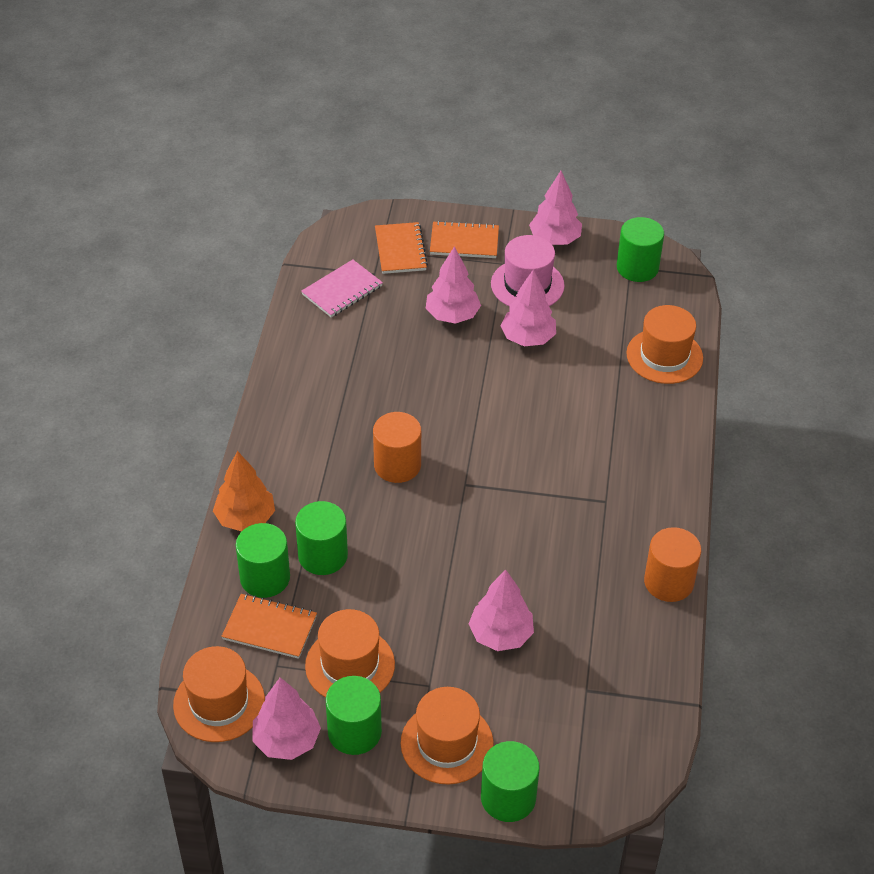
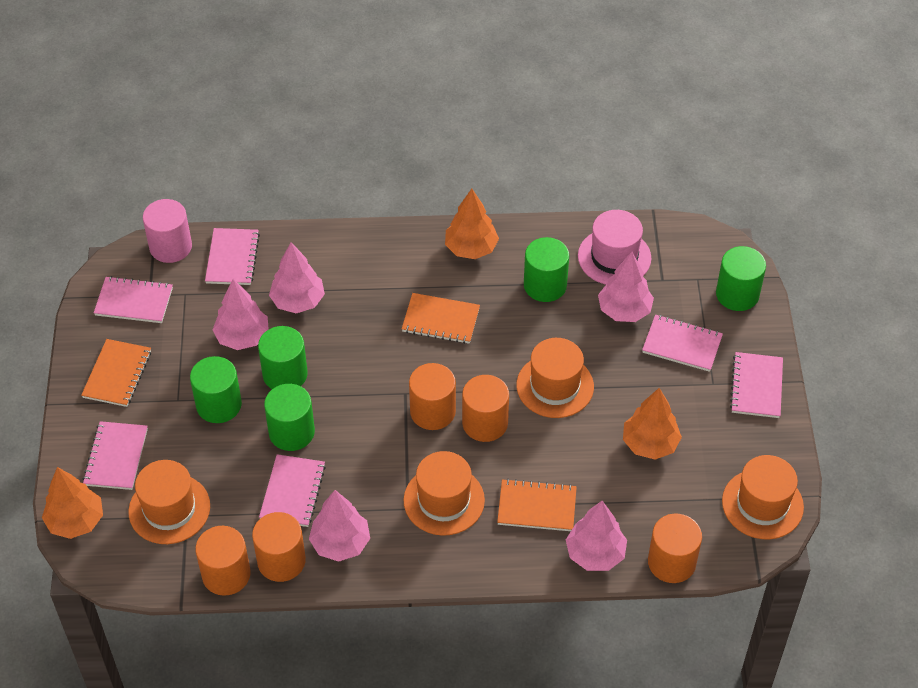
orange cylinder: [373,412,421,483] [644,527,701,602] = 2 -> [195,526,251,596] [252,512,306,582] [409,363,456,430] [462,375,509,442] [648,514,702,583] = 5
orange tree: [213,451,275,532] = 1 -> [42,467,103,539] [445,189,499,259] [623,388,682,460] = 3
pink cylinder: none = 0 -> [143,199,192,263] = 1
pink notebook: [301,260,383,317] = 1 -> [83,421,148,490] [94,276,173,323] [205,228,260,285] [259,454,326,527] [642,315,723,372] [730,352,783,418] = 6

